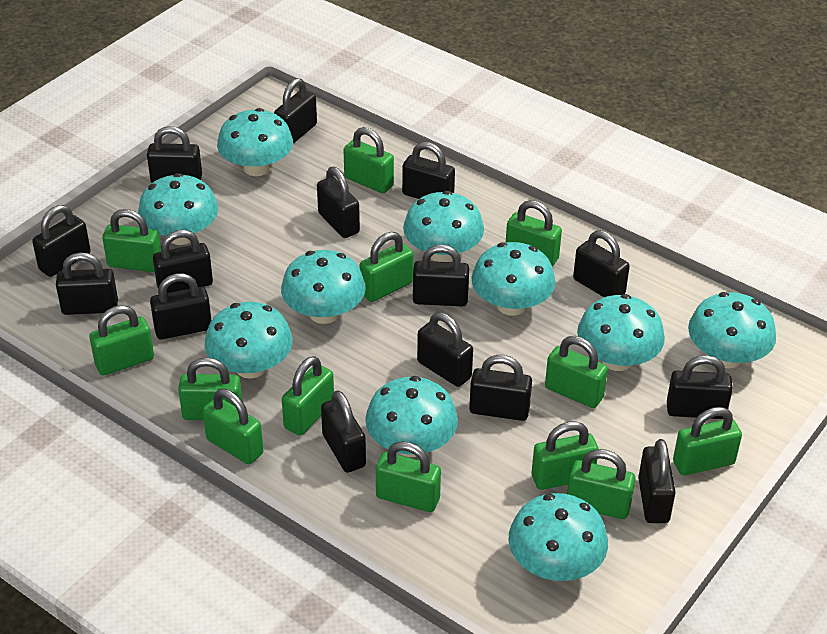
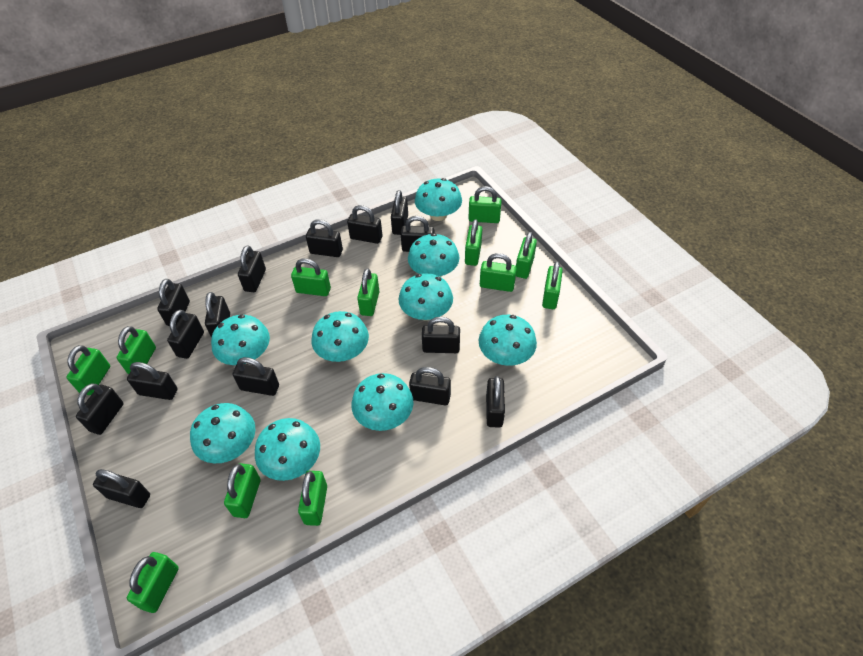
green padlock: [89,305,154,375] [102,209,161,272] [178,357,242,420] [203,389,263,464] [282,356,334,436] [344,127,394,193] [360,232,414,302] [376,441,441,512] [506,200,562,267] [532,421,598,490] [545,336,608,408] [567,449,635,519] [673,407,742,476] = 13 -> [66,345,110,395] [117,326,156,374] [127,552,179,613] [224,463,261,518] [291,258,331,296] [298,471,327,526] [357,268,380,316] [465,219,482,266] [468,186,501,223] [480,253,517,292] [516,232,537,279] [542,261,563,309] = 12
turquoise mushroom: [138,173,218,245] [205,302,293,379] [217,108,293,176] [281,250,366,324] [365,376,458,457] [403,191,484,262] [472,242,556,316] [509,493,608,581] [577,294,665,371] [688,292,776,368] = 10 -> [190,403,255,463] [211,314,270,365] [255,418,320,481] [312,311,369,362] [352,373,413,431] [399,273,453,320] [408,233,459,277] [415,178,462,221] [478,315,537,366] = 9

